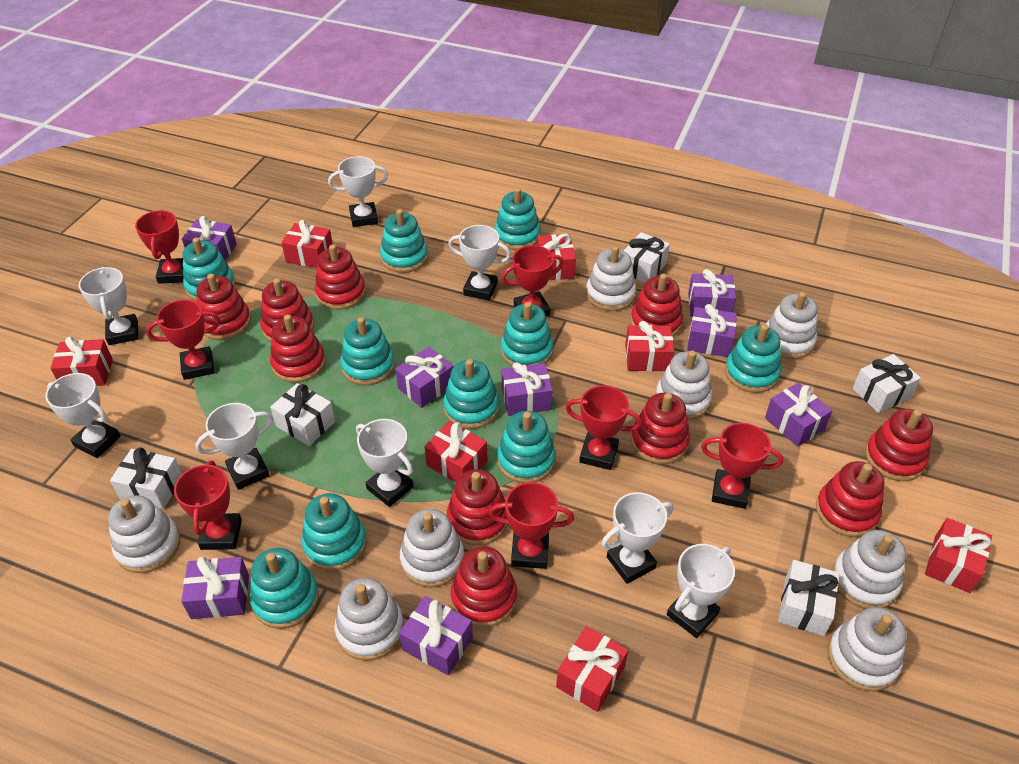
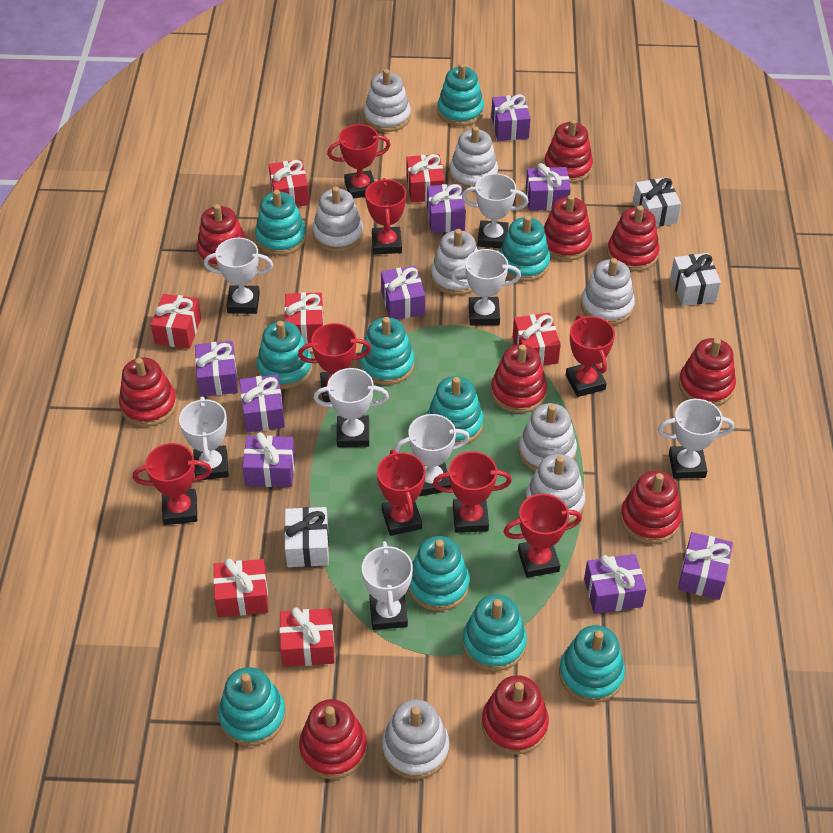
purple gift: [181,557,249,619] [182,216,237,261] [395,347,453,408] [399,596,473,675] [501,362,553,416] [687,304,737,357] [688,269,736,316] [765,382,832,447] = 8 -> [195,341,238,397] [239,374,285,433] [242,432,295,487] [381,266,425,319] [427,184,466,233] [491,94,531,141] [526,163,571,211] [584,554,647,614] [678,532,733,600] = 9
red trophy: [135,210,184,284] [146,300,220,380] [174,460,242,550] [489,482,574,569] [501,245,564,316] [565,385,642,470] [701,423,783,509] = 7 -> [133,443,212,525] [298,323,371,402] [327,124,391,199] [365,178,406,255] [377,449,426,536] [433,451,512,533] [503,494,582,578] [566,315,615,397] = 8
white gift: [110,447,182,509] [270,383,335,446] [624,232,670,283] [778,560,840,636] [853,354,921,413] = 5 -> [284,507,329,567] [633,177,681,227] [670,253,721,306] = 3

